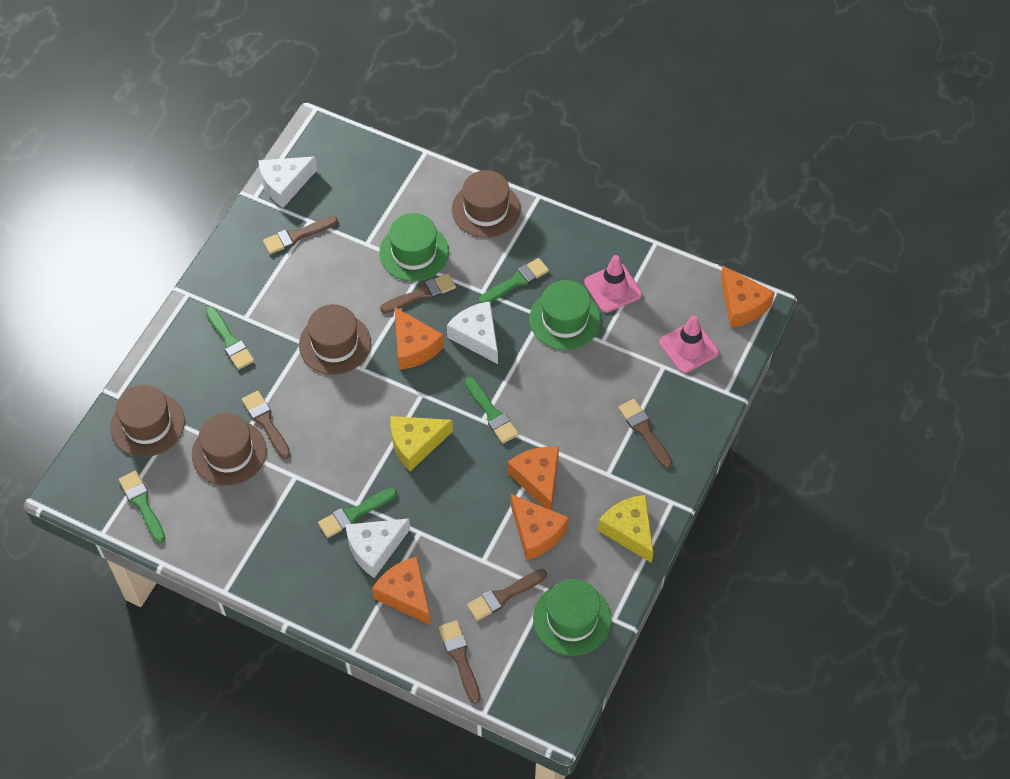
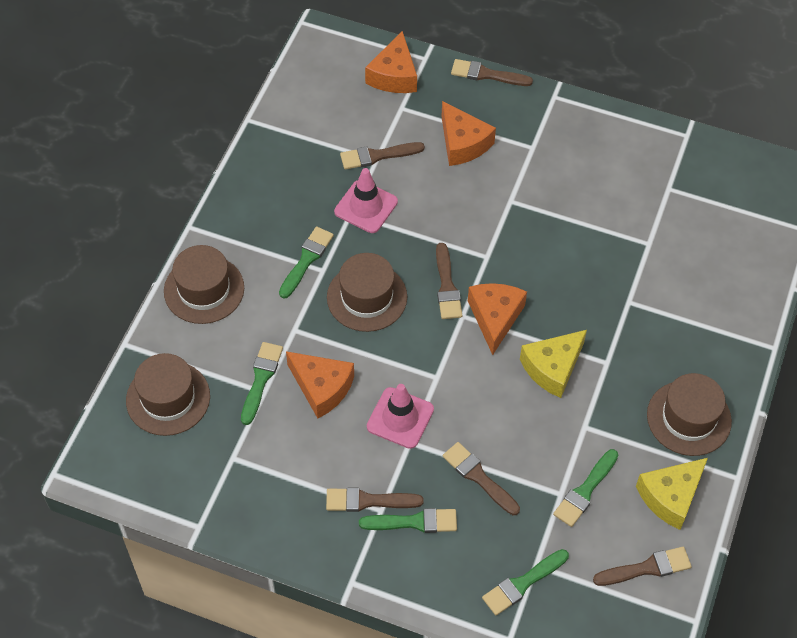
green hat: [379,213,449,281] [529,280,601,350] [533,579,612,656] = 3 -> none = 0
orange cheese: [372,557,431,625] [394,307,444,370] [508,446,559,510] [510,494,569,560] [720,266,775,328] = 5 -> [286,351,354,418] [365,31,417,93] [441,101,496,166] [468,283,527,355] = 4
white cheese: [258,156,317,208] [345,518,410,578] [447,301,498,364] = 3 -> none = 0

